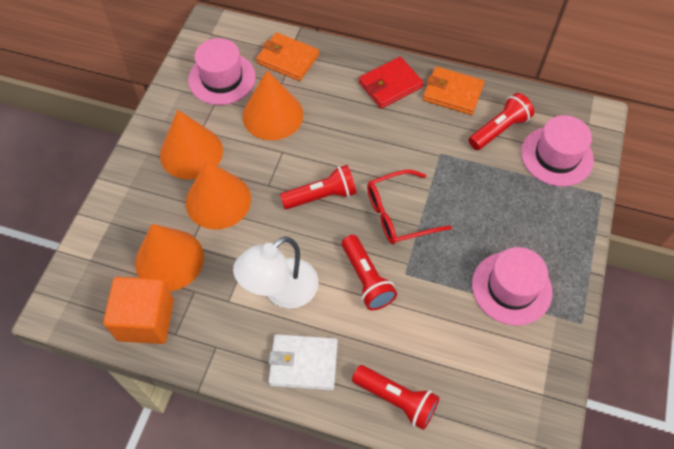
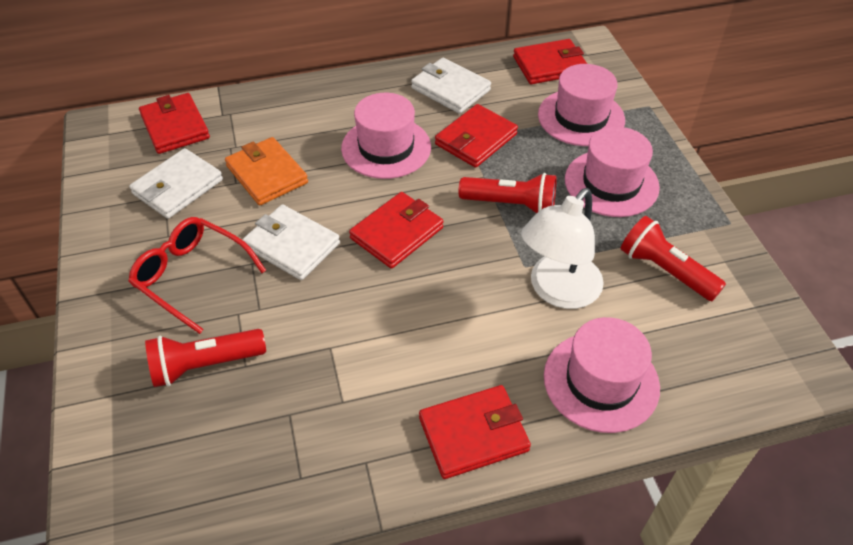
orange cone: [135,224,204,291] [160,110,223,179] [186,160,251,230] [242,70,303,140] = 4 -> none = 0
orange cube: [103,277,174,344] = 1 -> none = 0
orange wallet: [256,32,319,81] [423,66,484,115] = 2 -> [225,137,308,206] = 1
pink hat: [188,38,256,105] [472,247,552,326] [521,115,594,186] = 3 -> [341,93,431,179] [538,64,625,146] [544,317,660,433] [565,127,660,217] = 4
red flashlight: [280,165,356,209] [342,235,397,310] [352,365,440,430] [468,93,534,150] = 4 -> [145,329,266,387] [459,173,556,213] [620,216,726,301] = 3
red wallet: [359,57,424,109] = 1 -> [139,93,210,154] [349,192,444,269] [419,385,531,479] [435,104,518,168] [513,39,587,84] = 5
white wallet: [268,334,338,390] = 1 -> [129,148,223,219] [243,204,340,280] [411,58,491,114] = 3

